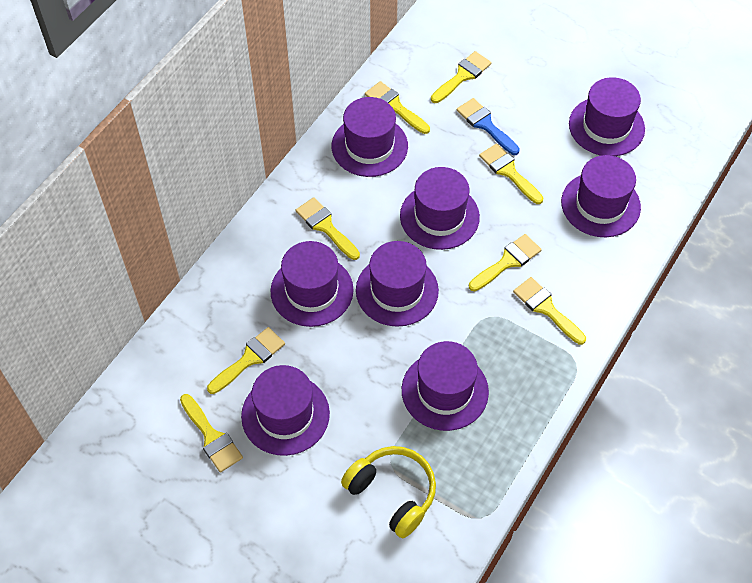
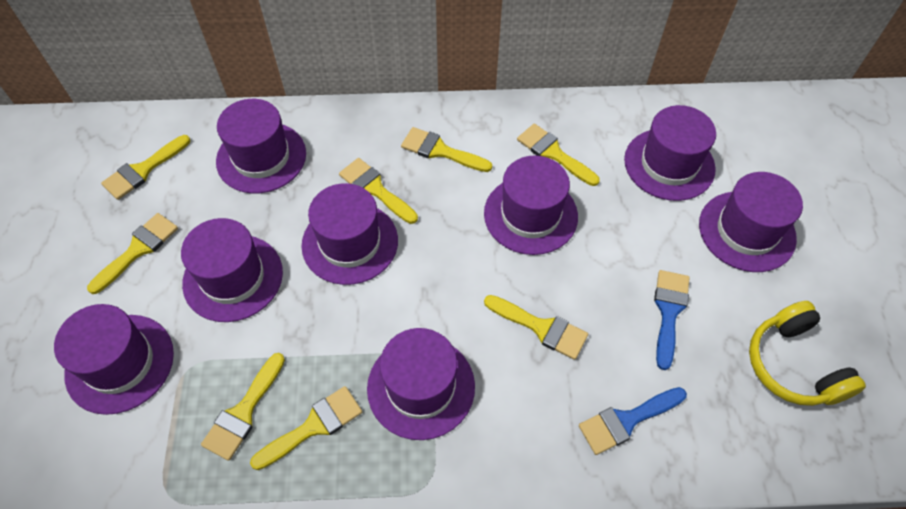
blue brush: [457,98,520,155] = 1 -> [579,387,687,455] [654,270,690,370] = 2

